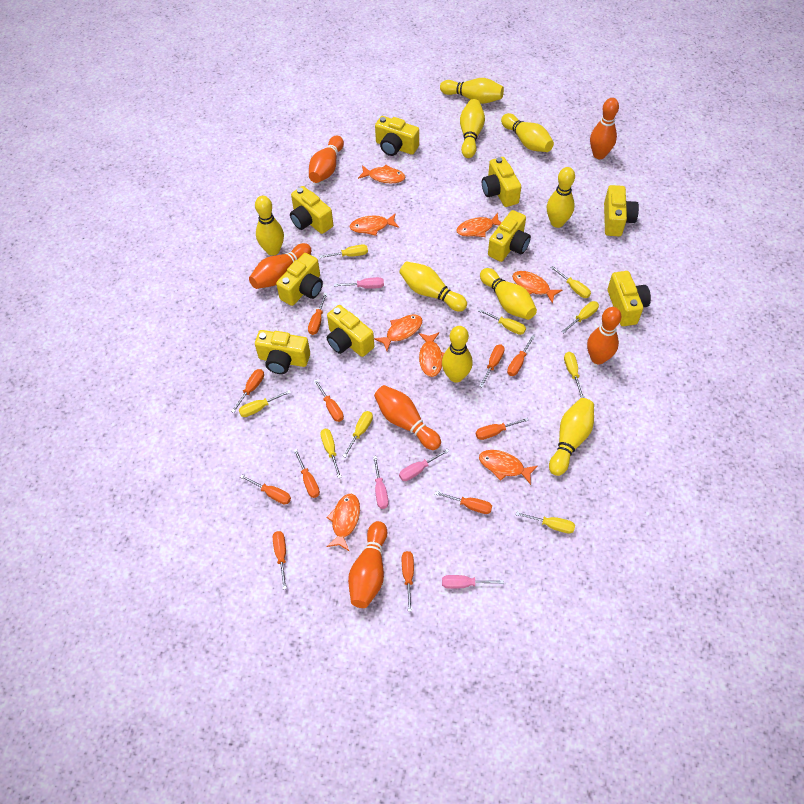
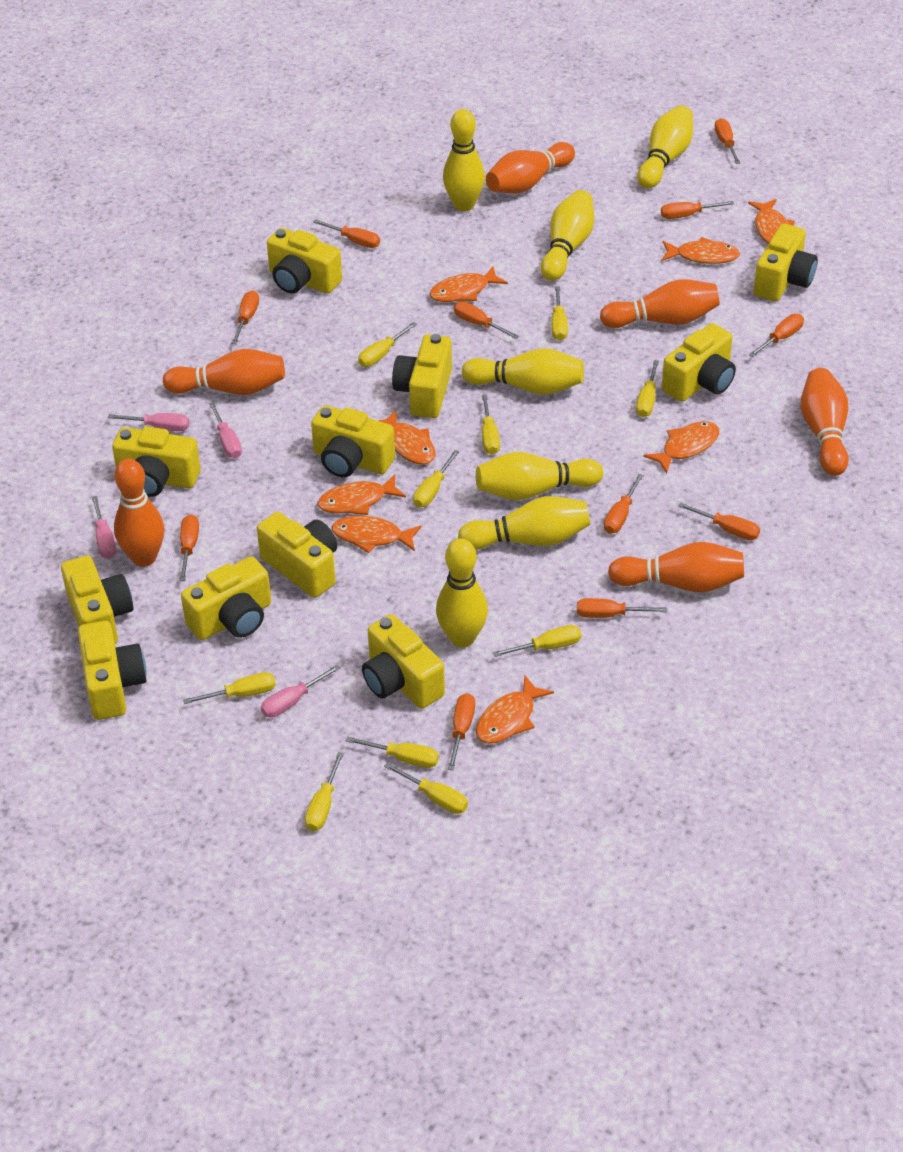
yellow bowling pin: [255,196,284,256] [399,261,467,312] [440,78,504,104] [442,326,473,383] [460,99,485,158] [480,268,537,320] [501,113,554,152] [547,167,575,228] [549,398,594,476] = 9 -> [436,538,488,648] [443,109,485,211] [458,496,590,550] [462,348,584,395] [476,452,603,500] [541,190,594,281] [637,105,693,188] = 7
yellow camera: [255,330,310,374] [276,253,323,306] [290,186,333,234] [327,305,374,357] [375,116,419,156] [482,157,521,207] [488,210,531,262] [604,185,639,236] [607,271,651,326] = 9 -> [61,556,133,644] [78,621,146,720] [112,426,201,497] [181,556,271,640] [257,512,337,598] [267,228,342,294] [311,405,395,477] [362,614,445,709] [392,334,452,418] [662,323,736,402] [754,223,818,301] = 11
yellow screwdriver: [239,390,291,417] [319,244,368,258] [320,429,342,478] [342,411,373,458] [479,309,526,335] [516,512,575,534] [551,266,591,298] [561,301,599,333] [564,352,584,398] = 9 -> [183,672,276,704] [305,752,344,831] [346,736,439,768] [358,322,417,367] [384,762,468,814] [413,450,459,507] [482,395,500,455] [493,625,581,657] [552,286,568,341] [636,360,659,417] = 10

